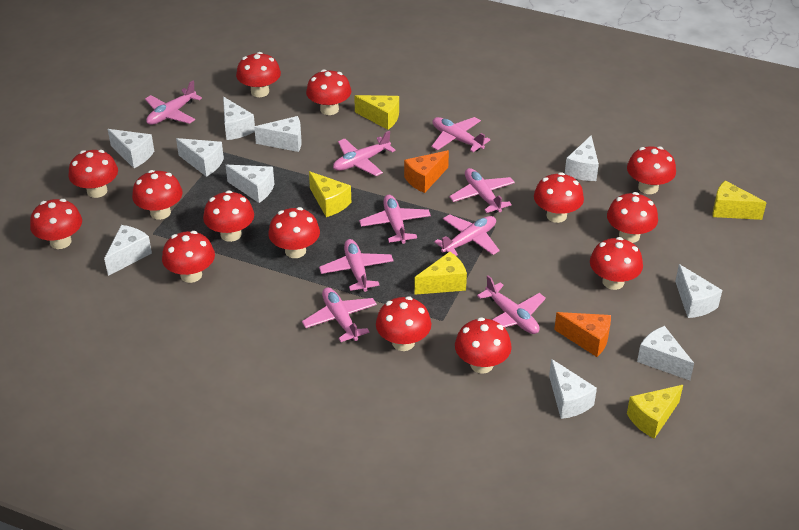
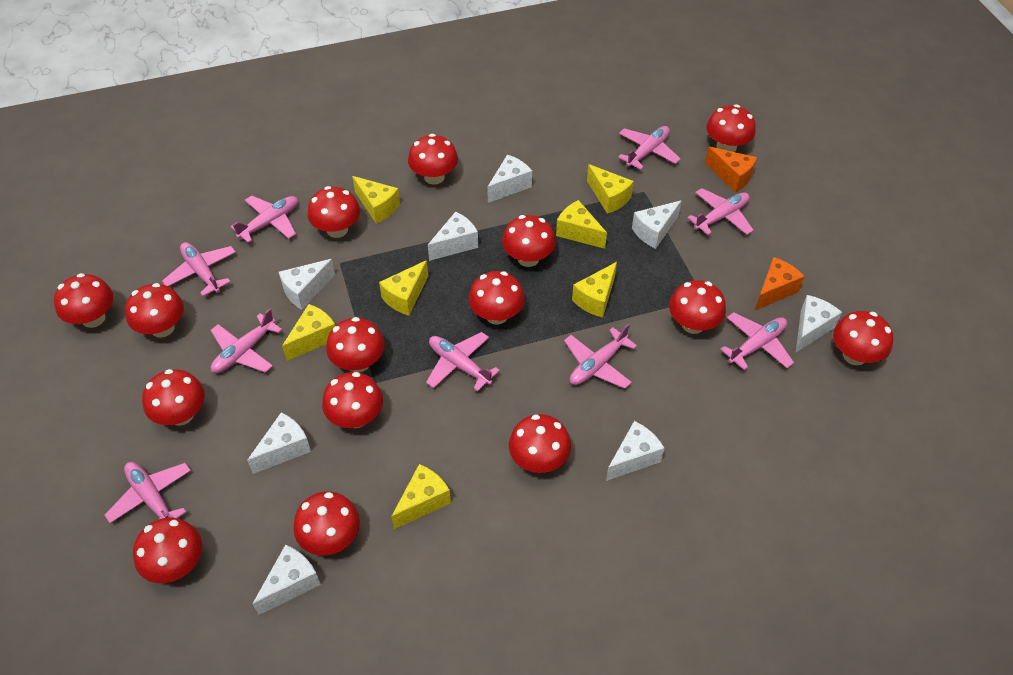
red mushroom: [30,199,82,249] [69,150,118,198] [132,170,183,220] [162,231,215,283] [203,191,254,242] [236,52,281,97] [268,207,320,258] [306,69,351,115] [376,296,431,351] [455,317,512,374] [534,172,584,223] [590,237,643,290] [607,192,658,243] [627,146,676,194] = 14 -> [54,273,113,328] [125,283,184,338] [133,518,202,583] [142,369,205,426] [293,492,360,555] [308,186,360,238] [322,372,383,428] [326,317,385,372] [408,134,458,185] [469,271,525,325] [502,215,556,267] [509,414,571,473] [669,280,726,334] [706,104,756,152] [833,311,893,365] = 15
white cheese: [104,225,152,276] [108,129,154,168] [176,138,224,177] [223,97,255,140] [226,165,274,203] [254,116,302,152] [549,359,597,419] [565,136,599,181] [637,326,694,381] [675,264,722,318] = 10 -> [247,412,311,474] [252,544,321,615] [279,259,335,310] [428,211,478,261] [487,155,532,203] [606,421,664,481] [632,200,681,249] [796,295,842,352] = 8
yellow cheese: [309,171,351,217] [354,95,399,130] [414,252,467,295] [627,385,683,439] [713,181,767,220] = 5 -> [282,304,335,361] [352,176,400,224] [379,260,428,316] [391,464,451,529] [556,200,607,249] [572,262,617,318] [587,164,634,214] = 7

